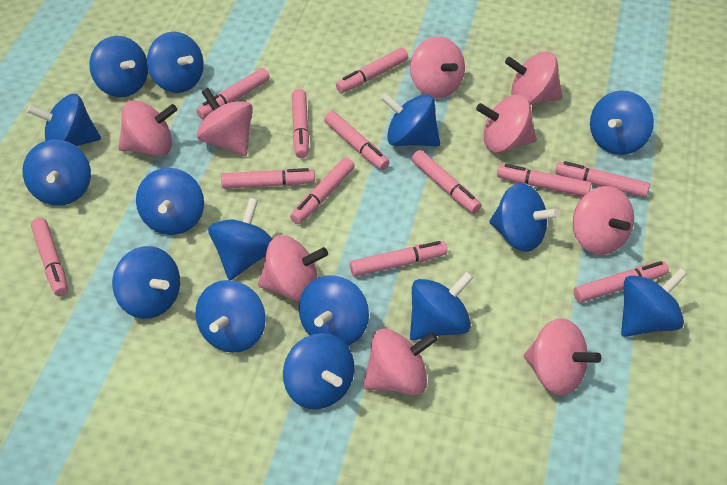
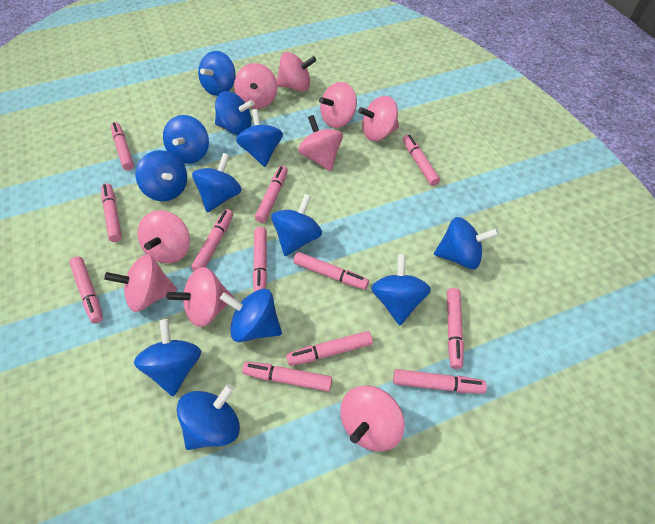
blue spinning top: [22,140,91,206] [27,94,101,146] [89,36,148,97] [112,246,180,319] [136,168,204,235] [147,32,204,93] [196,280,266,353] [208,198,272,280] [283,333,354,409] [299,275,369,346] [381,93,440,147] [410,271,474,341] [489,183,559,252] [590,91,654,155] [621,268,687,337] = 15 -> [134,319,201,396] [136,150,187,201] [163,115,209,164] [177,384,240,450] [192,153,242,212] [198,51,236,96] [215,91,254,135] [220,288,282,342] [236,109,283,167] [271,194,322,256] [371,254,431,325] [434,217,499,269] = 12

